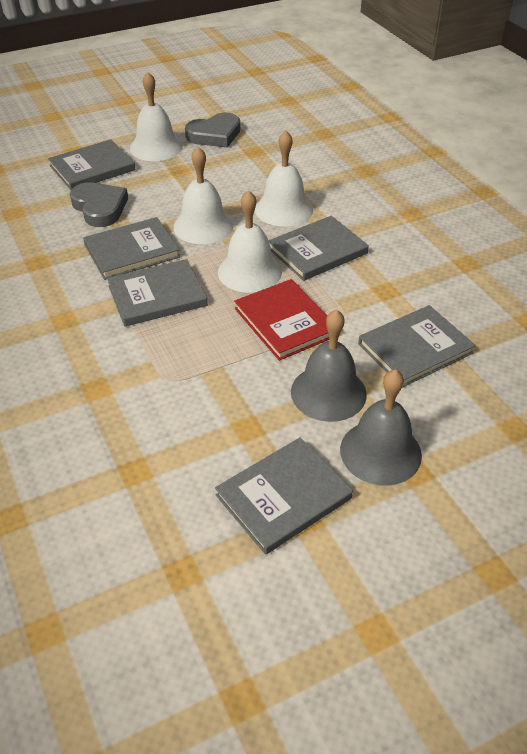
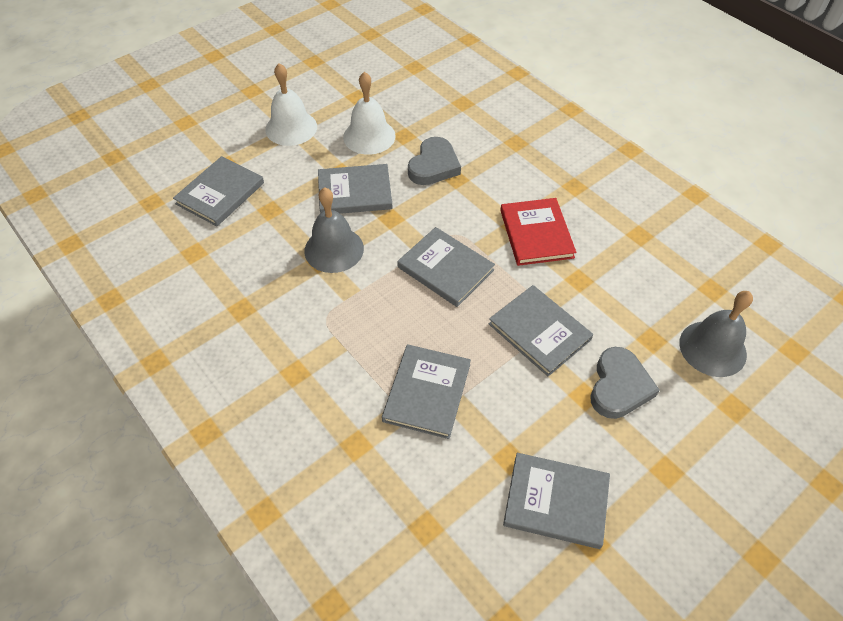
white bell: [130,72,183,161] [173,147,234,244] [218,190,282,293] [255,130,313,226] = 4 -> [265,63,317,146] [343,72,396,155] = 2

